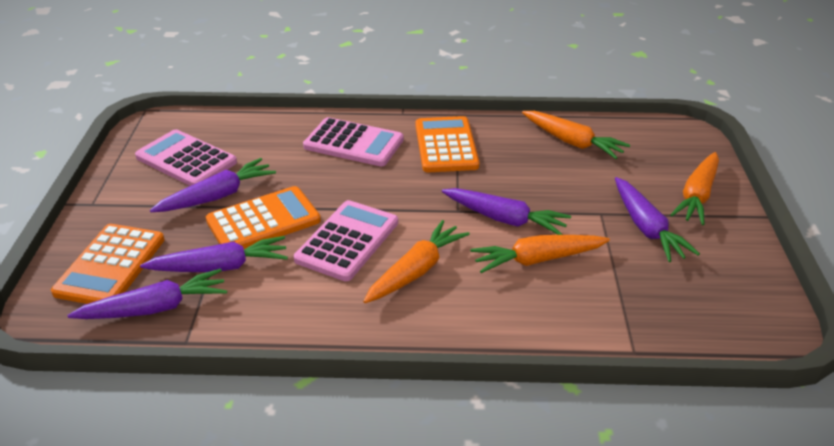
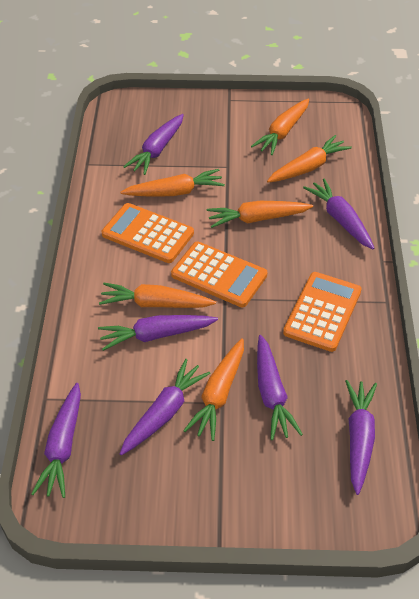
orange carrot: [363,220,470,303] [470,235,610,273] [522,111,630,159] [670,152,719,225] = 4 -> [99,283,216,308] [120,169,225,197] [183,338,244,441] [207,201,313,228] [251,99,309,155] [267,135,352,183] = 6
pink calculator: [135,129,237,186] [294,200,398,281] [303,117,404,166] = 3 -> none = 0
purple carrot: [67,269,227,319] [140,236,288,272] [150,158,276,212] [442,188,571,235] [615,177,700,262] = 5 -> [31,383,81,498] [98,315,218,351] [120,359,211,455] [123,114,184,175] [257,335,303,440] [303,179,374,249] [345,380,377,495] = 7

